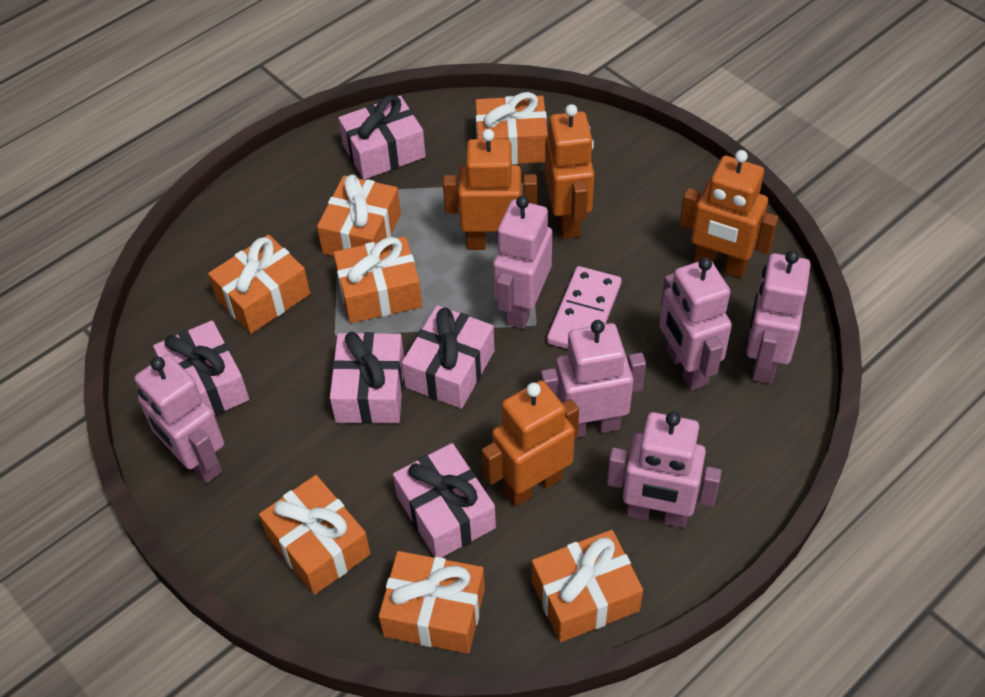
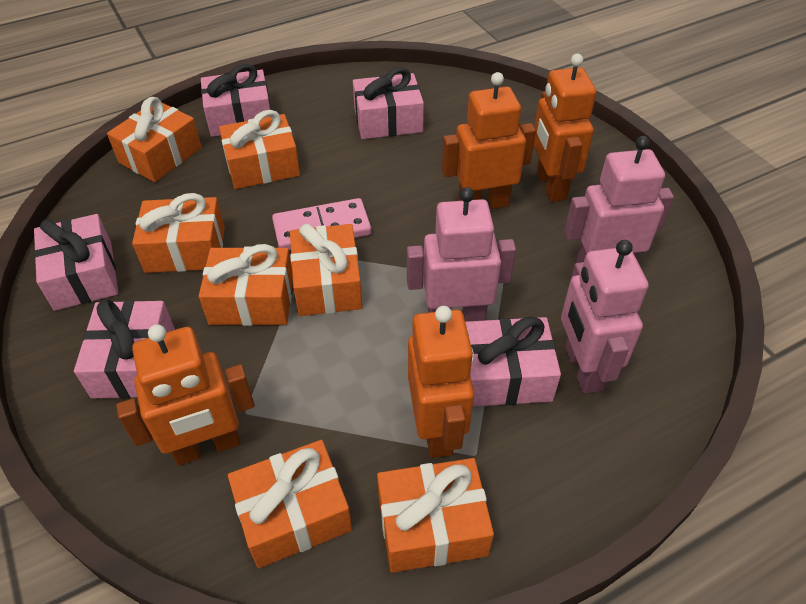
pink robot: [135,354,224,483] [493,196,552,329] [541,320,646,438] [607,412,722,528] [659,257,732,390] [747,250,811,384] = 6 -> [407,187,516,322] [561,240,649,394] [564,136,674,263] = 3

